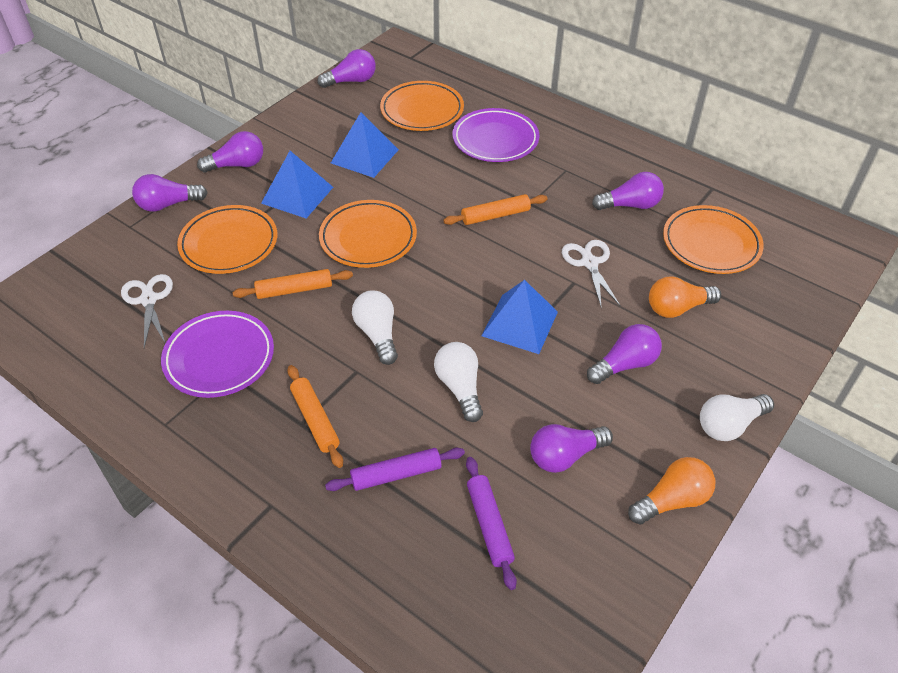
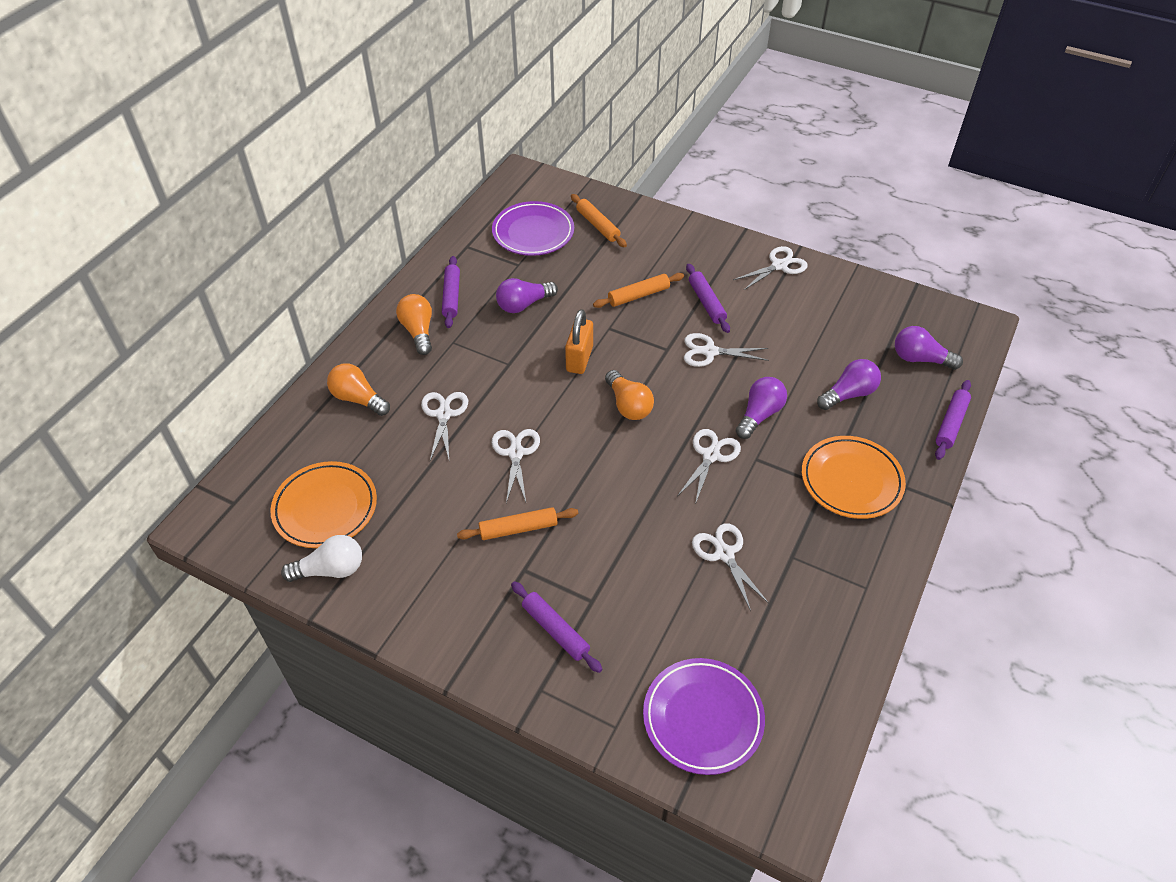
blue pyramid: [261,151,333,218] [331,112,399,178] [482,280,558,354] = 3 -> none = 0
orange light bulb: [628,457,715,525] [649,276,721,318] = 2 -> [327,363,390,416] [396,294,432,355] [605,370,654,420] = 3
orange padlock: none = 0 -> [565,309,593,374] = 1
orange plate: [177,205,277,274] [319,200,417,268] [380,81,464,131] [663,205,764,274] = 4 -> [270,461,377,548] [802,436,906,519] = 2
purple light bulb: [132,174,208,212] [197,131,263,173] [317,49,376,88] [530,424,613,473] [587,324,662,384] [592,172,664,210] = 6 -> [496,278,558,313] [736,377,787,439] [817,359,881,410] [895,326,963,370] = 4
purple rolling pin: [325,448,465,491] [466,457,517,590] = 2 -> [442,256,460,328] [511,581,602,673] [686,264,730,333] [935,380,971,460] = 4
white light bulb: [352,290,398,365] [434,342,483,422] [700,394,774,441] = 3 -> [281,535,362,582] = 1
white scissors: [121,274,173,348] [562,240,621,308] = 2 -> [421,392,468,461] [492,429,540,503] [677,429,741,505] [684,333,769,367] [692,523,769,611] [733,246,808,291] = 6

